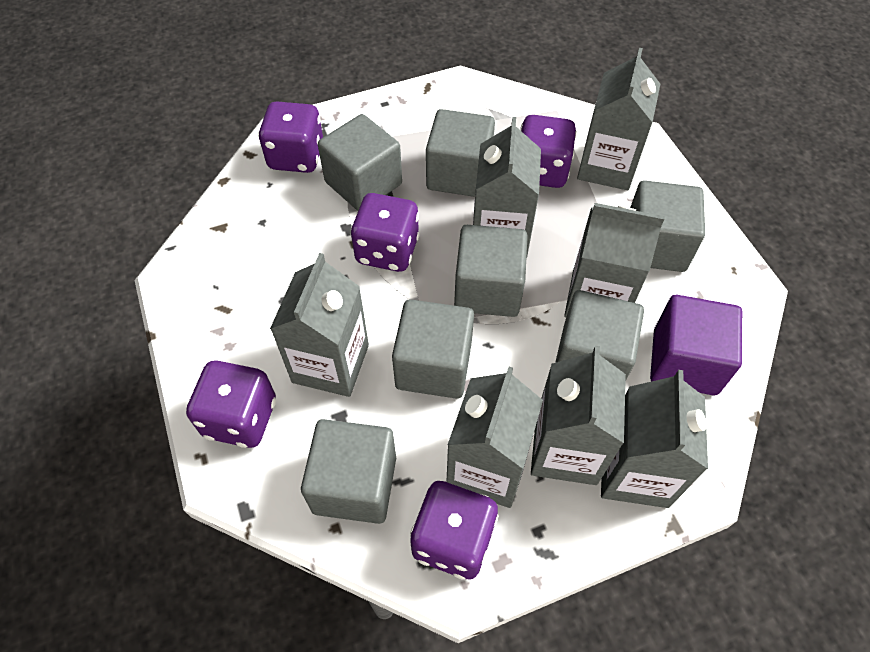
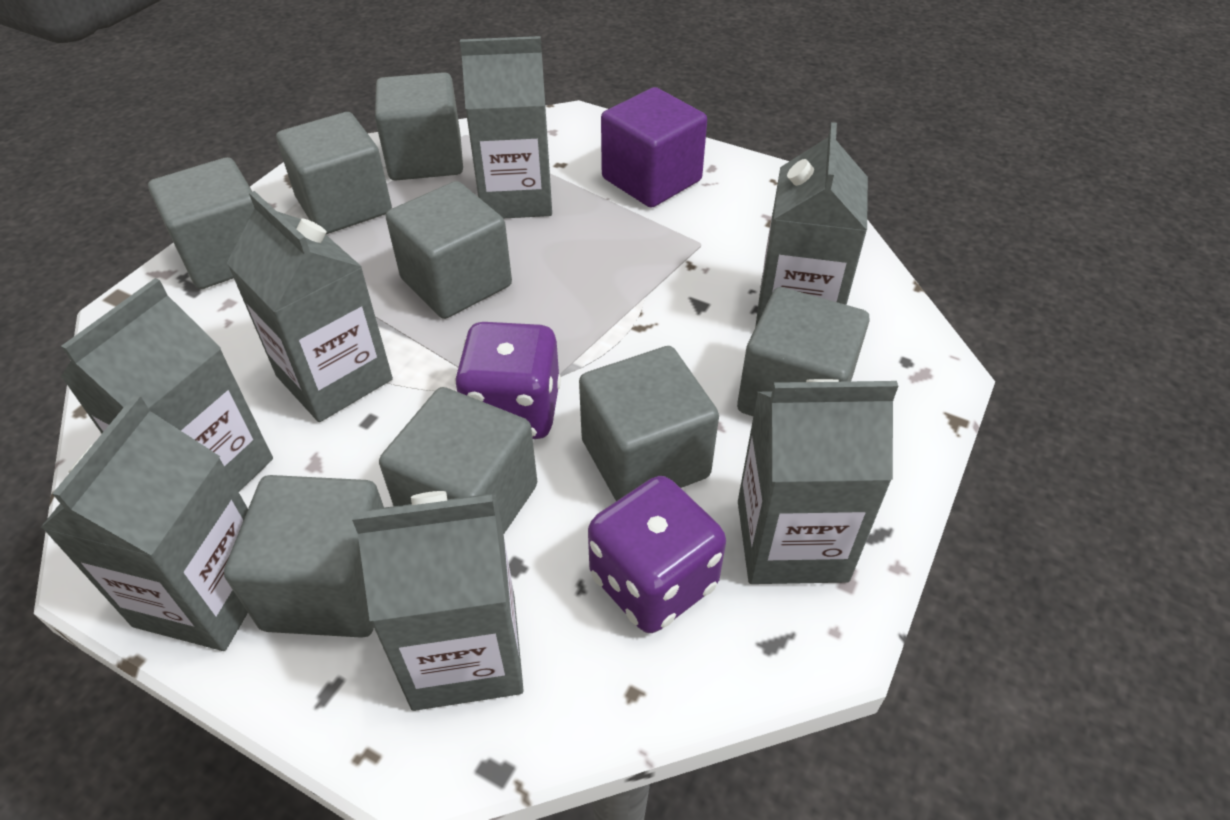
grey cube: [301,419,396,524] [318,114,402,211] [392,299,474,399] [426,109,495,197] [454,225,528,317] [555,290,644,382] [630,180,705,272] = 7 -> [148,157,255,289] [224,475,384,638] [276,112,392,234] [375,72,463,181] [379,387,537,535] [386,181,512,319] [579,346,719,501] [737,287,870,416] = 8
purple dice: [186,360,276,448] [258,101,323,173] [350,193,420,272] [410,481,499,580] [520,115,577,188] = 5 -> [454,322,561,439] [588,476,726,633] = 2

